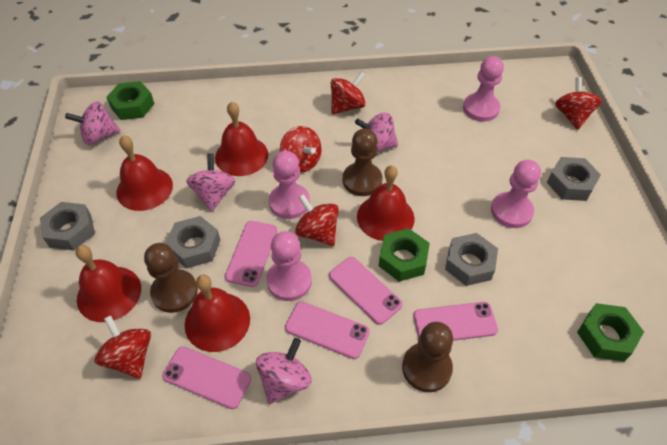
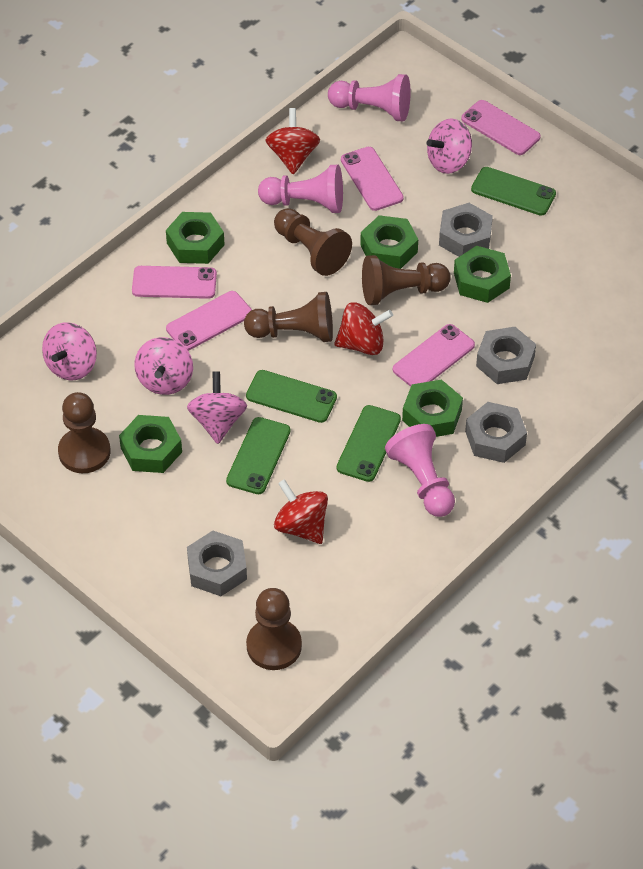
brown pawn: [144,243,198,313] [343,128,382,196] [402,322,453,392] = 3 -> [58,392,110,473] [244,292,333,342] [246,588,302,670] [274,208,352,276] [362,255,451,305] = 5
green nut: [106,81,154,120] [379,228,430,282] [577,303,644,361] = 3 -> [119,415,182,473] [166,212,225,264] [360,215,418,269] [402,379,463,437] [454,246,511,303] = 5
green phone: none = 0 -> [226,417,291,494] [246,370,337,423] [337,405,401,482] [471,167,556,216] = 4
pink pawn: [267,231,312,301] [269,151,310,219] [463,56,504,121] [491,160,541,228] = 4 -> [258,165,343,213] [328,74,411,121] [385,424,455,517] = 3
red bell: [75,245,141,322] [116,135,173,211] [185,275,250,352] [215,102,268,176] [357,165,415,241] = 5 -> none = 0
red spinning top: [95,315,151,379] [280,126,322,173] [295,194,339,246] [331,71,366,115] [555,77,602,130] = 5 -> [265,108,320,174] [274,479,328,544] [334,302,393,355] = 3

